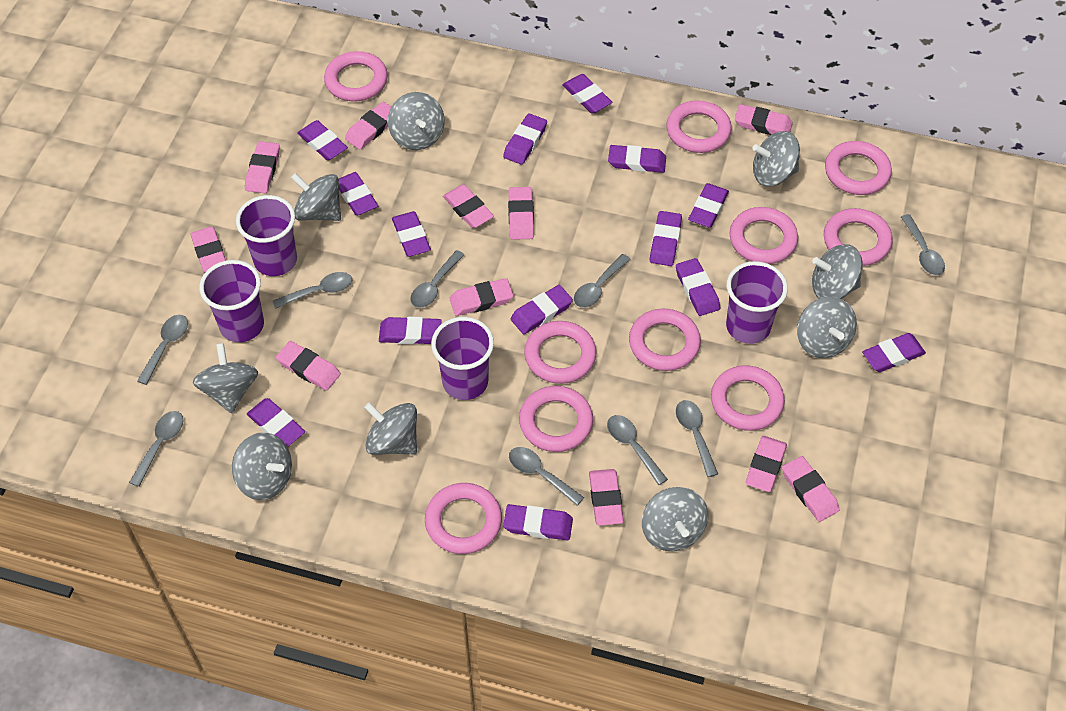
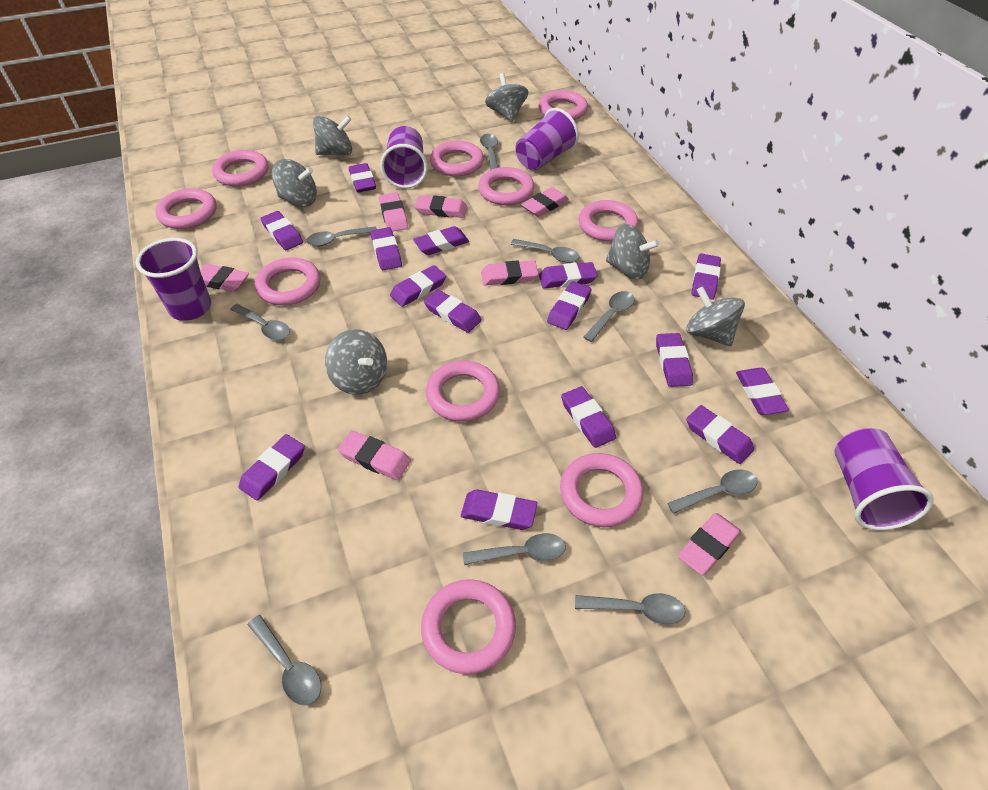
grey spinning top: [193,343,258,413] [232,432,292,500] [291,173,341,221] [364,402,417,455] [388,92,445,150] [642,487,708,551] [753,131,800,187] [797,297,857,358] [812,244,863,299] = 9 -> [272,159,317,207] [313,115,352,155] [325,329,387,395] [485,73,528,122] [606,224,659,280] [686,287,745,346] = 6
pink eraser: [190,226,226,272] [245,141,280,193] [276,341,341,391] [345,102,391,149] [443,185,494,228] [449,278,513,316] [508,187,534,240] [589,469,624,525] [735,104,793,135] [745,436,787,492] [782,456,839,522] = 11 -> [200,264,249,292] [338,431,411,480] [379,192,408,232] [415,195,467,218] [481,260,538,285] [521,187,569,217] [678,513,741,575] = 7
purple eraser: [247,398,305,447] [297,120,348,161] [339,172,378,216] [379,317,442,344] [392,211,431,257] [503,113,547,165] [503,504,573,541] [510,285,573,334] [562,74,612,113] [608,145,666,173] [650,211,682,266] [676,258,720,316] [688,183,729,228] [862,333,926,372] = 14 -> [239,434,305,501] [260,211,303,250] [349,163,376,192] [370,227,402,270] [390,265,446,307] [413,226,469,255] [424,289,482,333] [461,489,537,530] [539,262,598,289] [547,281,591,330] [561,386,616,448] [656,333,693,387] [686,405,754,464] [691,253,721,299] [736,368,789,415] = 15

